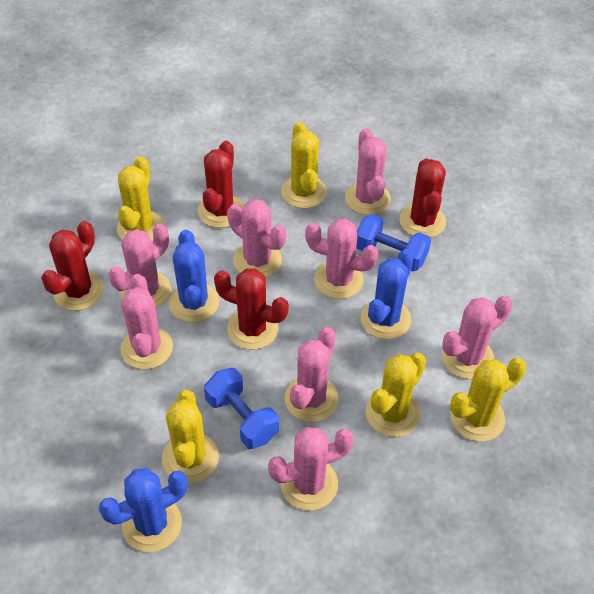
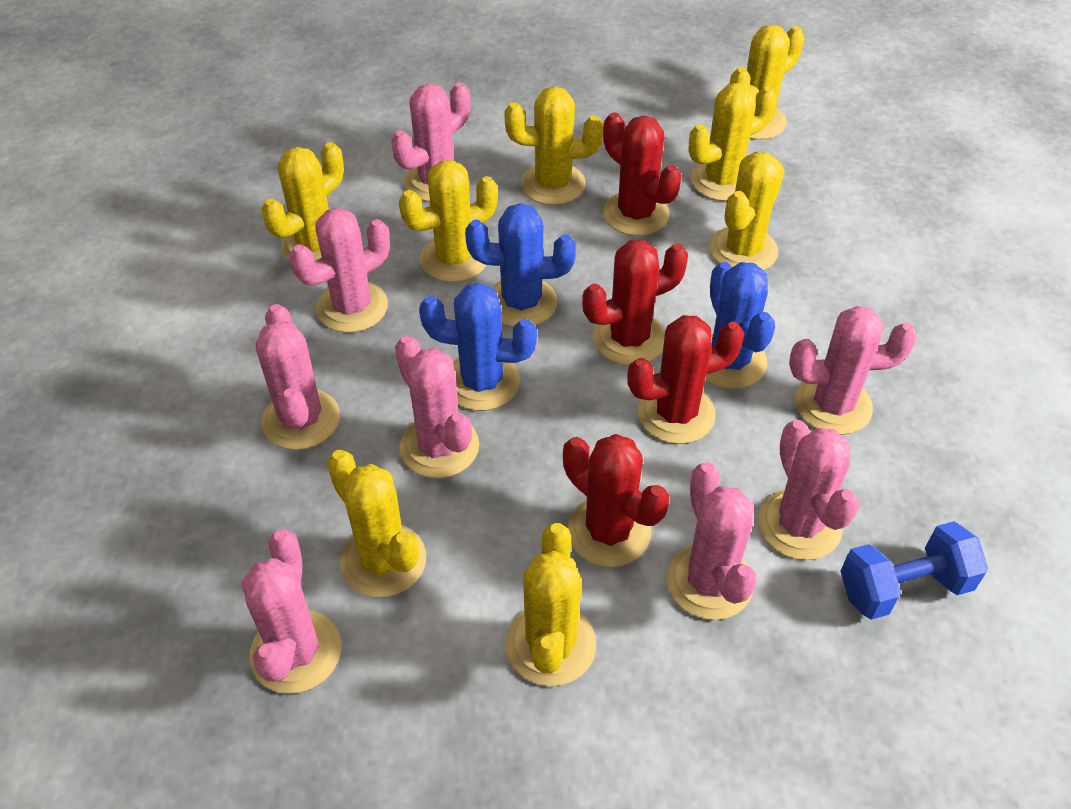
blue dumbbell: [204,368,279,449] [356,214,431,272] = 2 -> [840,521,988,620] = 1
yellow cactus: [117,156,164,242] [162,390,219,483] [281,122,327,209] [366,352,426,437] [450,358,526,442] = 5 -> [261,142,344,262] [327,450,426,597] [399,160,498,282] [505,86,603,205] [506,523,596,686] [688,83,777,201] [709,151,784,270] [730,25,805,140] = 8

